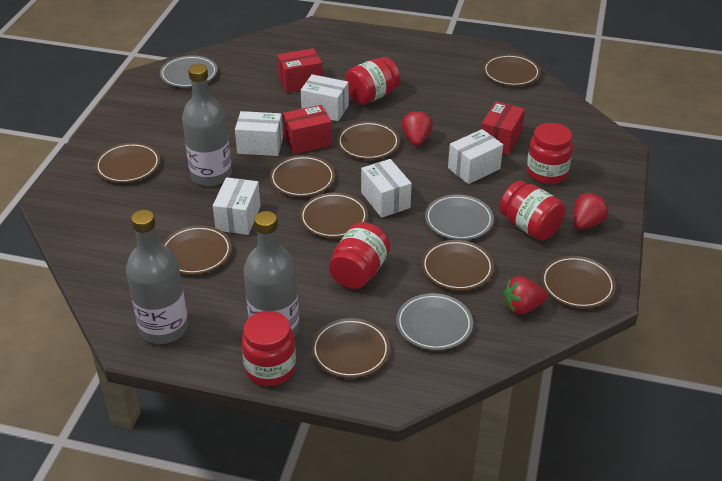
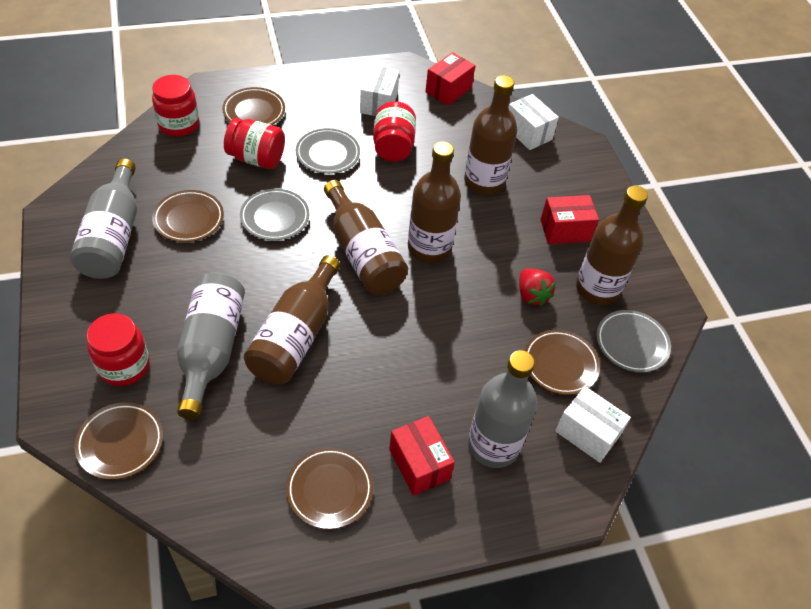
brown bottle: none = 0 -> [244,255,340,385] [324,180,408,294] [408,141,461,263] [464,75,517,195] [576,186,648,305] = 5
brown plate: [95,143,160,183] [162,226,232,275] [270,155,335,197] [300,193,368,238] [311,318,390,378] [337,121,400,160] [421,240,494,291] [483,54,541,86] [541,256,616,308] = 9 -> [75,402,163,480] [152,190,224,242] [222,87,285,125] [286,447,373,529] [525,330,600,395] = 5
red jar: [241,311,296,386] [329,222,390,289] [345,57,400,105] [500,181,566,241] [527,123,573,184] = 5 -> [87,313,150,386] [152,75,199,137] [224,118,285,169] [373,101,416,162] = 4
red strawberry: [401,110,433,146] [503,276,547,314] [573,192,608,230] = 3 -> [519,268,556,306] = 1
white box: [213,177,261,235] [235,111,283,156] [301,74,349,121] [361,159,412,218] [448,129,503,184] = 5 -> [360,65,399,116] [509,94,559,150] [555,386,631,463] = 3

